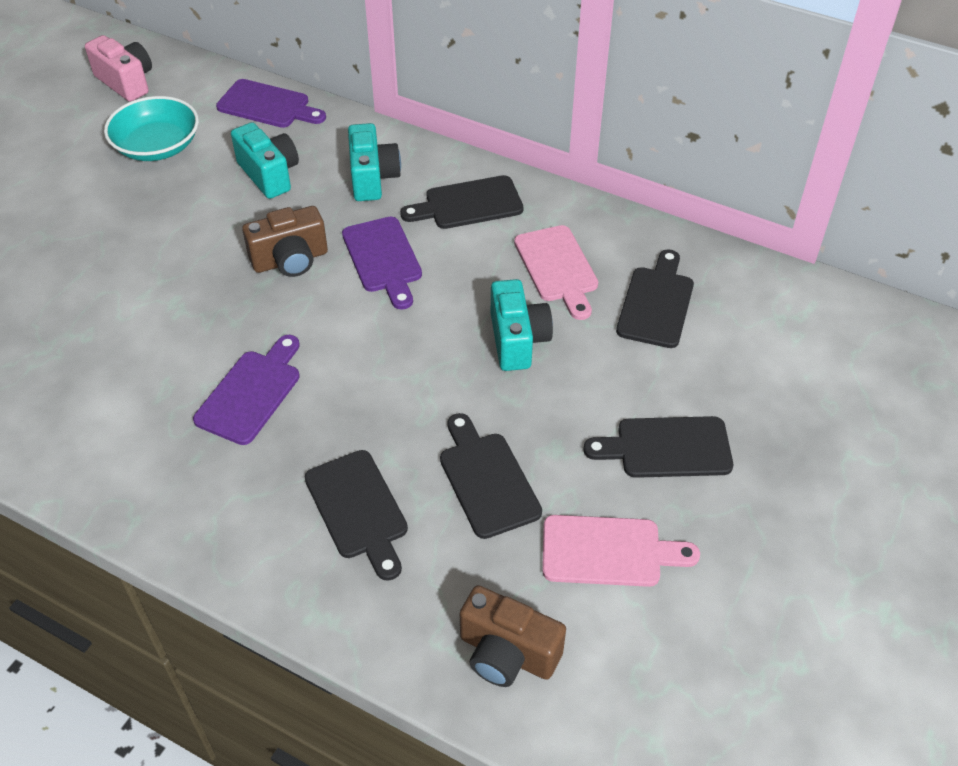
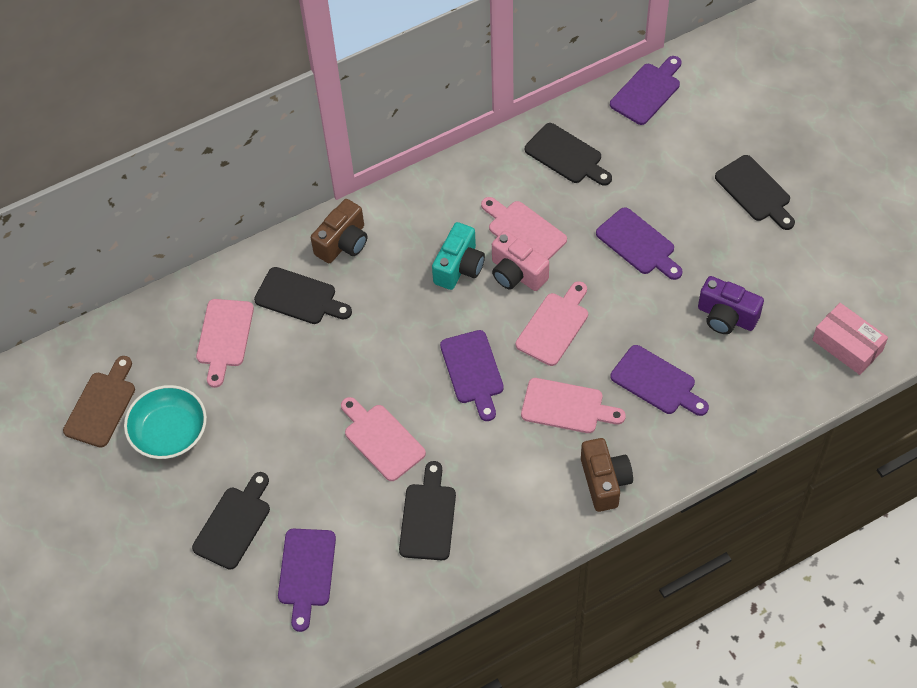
brown cutting board: none = 0 -> [63,356,135,447] = 1
pink box: none = 0 -> [812,303,888,375] = 1
pink cutting board: [514,225,598,320] [542,515,700,587] = 2 -> [196,299,254,388] [341,397,426,481] [481,197,567,260] [516,281,588,366] [521,378,626,433] = 5
purple camera: none = 0 -> [698,276,764,334] = 1
purple cutting board: [193,335,300,445] [216,79,326,128] [342,217,422,310] = 3 -> [278,529,336,632] [440,330,504,421] [596,207,683,280] [610,56,682,125] [611,345,709,416] = 5
turquoise camera: [231,122,299,199] [348,123,401,201] [491,279,553,371] = 3 -> [432,222,485,290] = 1

